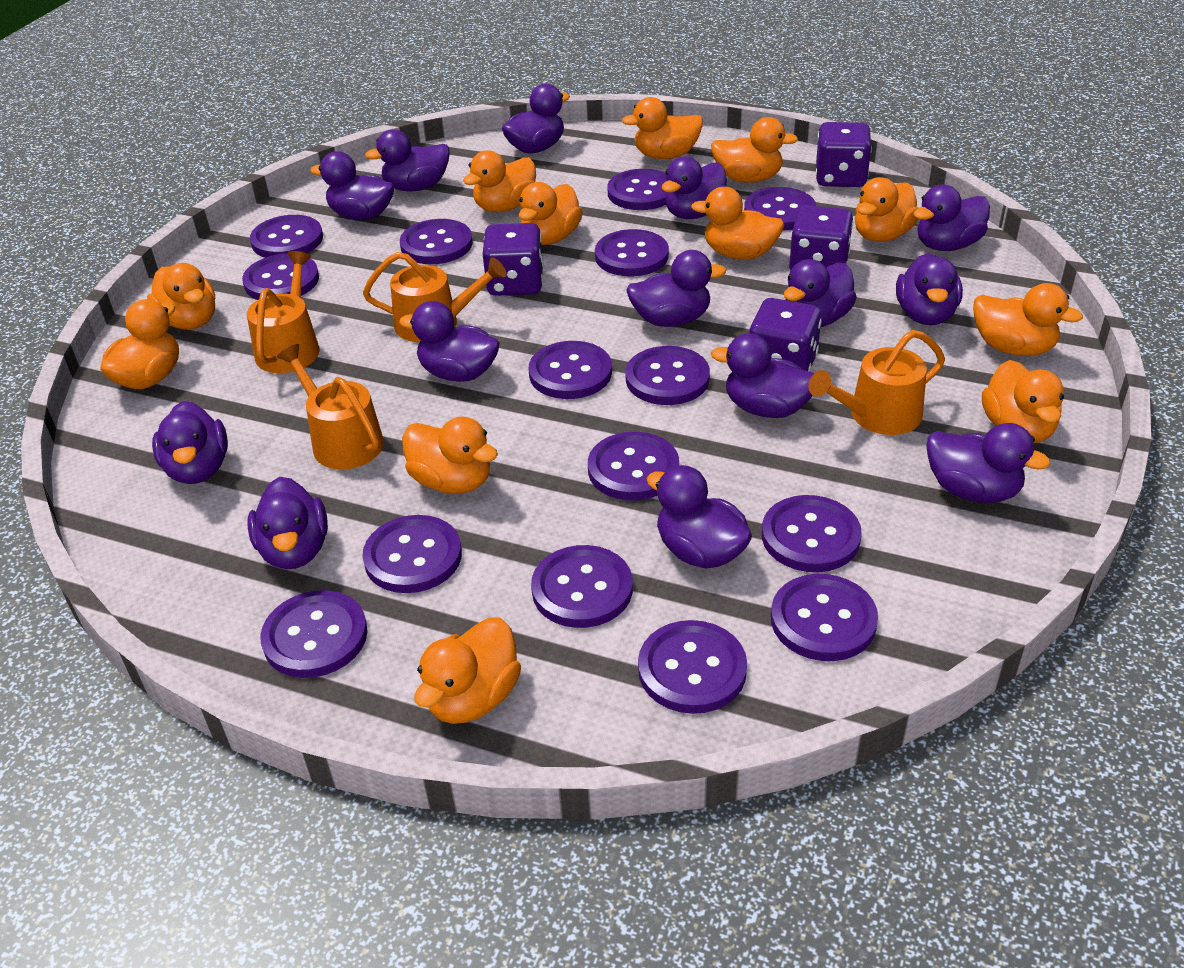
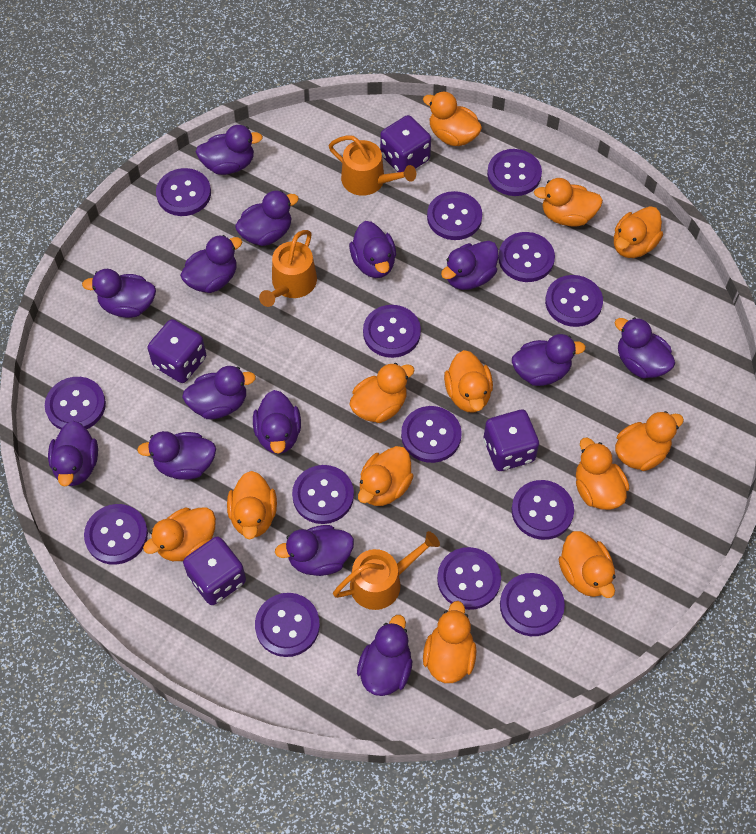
orange watering can: [247,251,320,373] [277,344,384,469] [363,252,507,342] [808,330,945,435] = 4 -> [259,230,317,307] [329,135,416,196] [333,531,440,610] = 3
purple button: [242,254,319,300] [250,215,323,258] [260,590,368,678] [362,515,462,593] [400,219,473,264] [529,341,612,399] [531,545,633,628] [588,432,679,501] [595,229,669,276] [607,169,667,210] [625,346,710,405] [638,620,747,714] [744,187,816,231] [762,495,862,572] [771,574,878,661] = 15 -> [45,377,106,430] [84,504,148,565] [156,168,211,216] [255,593,320,657] [292,465,354,524] [363,305,421,358] [401,406,462,463] [427,191,482,240] [437,547,501,610] [487,149,542,196] [498,232,555,282] [500,573,565,636] [512,480,574,540] [545,275,603,327] = 14

